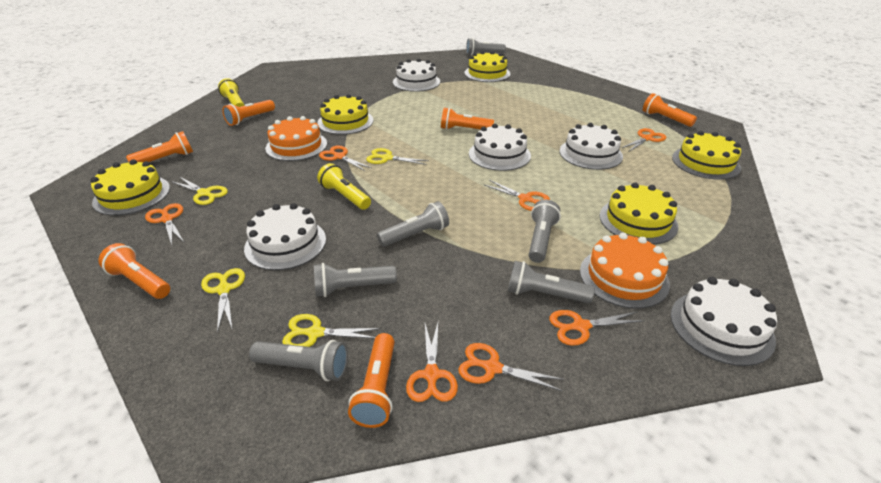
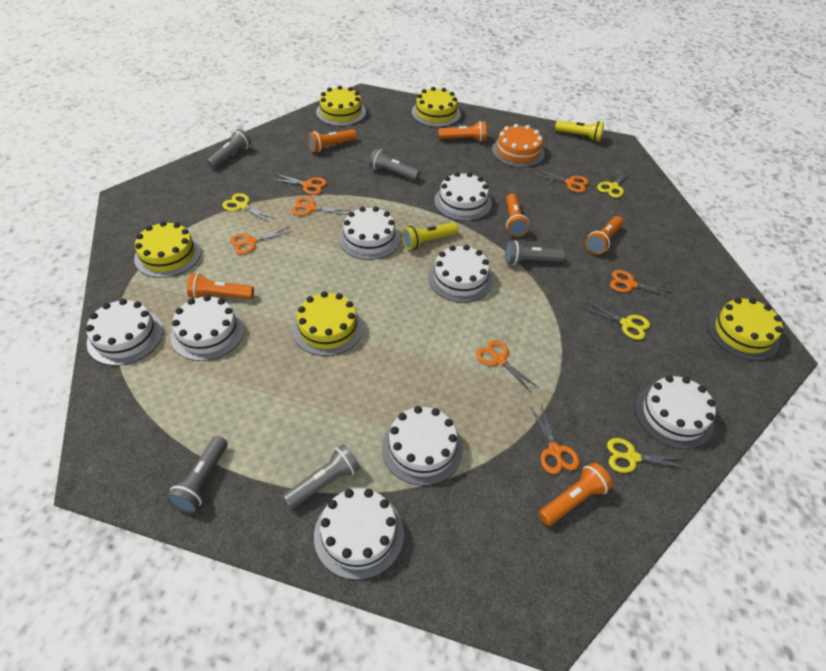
grey flashlight: [249,340,348,381] [314,263,397,297] [377,201,449,247] [466,38,506,55] [508,261,595,303] [529,199,561,263] = 6 -> [167,436,227,513] [207,129,251,169] [283,444,360,509] [369,148,420,181] [505,241,565,265] = 5
orange cake: [265,116,327,161] [580,232,670,309] = 2 -> [492,124,545,168] = 1
white cake: [244,203,326,270] [393,59,440,92] [469,124,531,171] [560,123,623,170] [671,277,777,366] = 5 -> [86,299,163,366] [171,295,244,361] [314,488,404,580] [339,207,400,260] [382,406,463,486] [428,245,493,303] [434,172,492,221] [635,375,716,449] = 8

